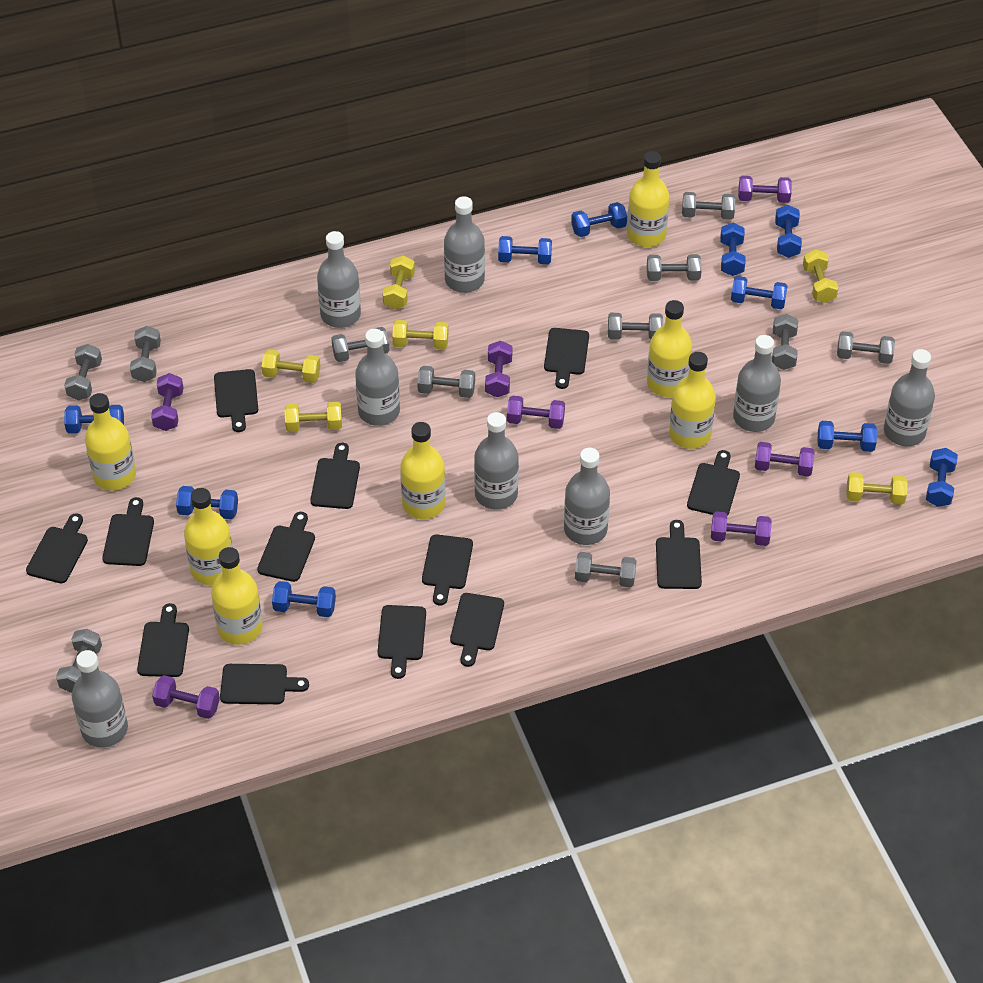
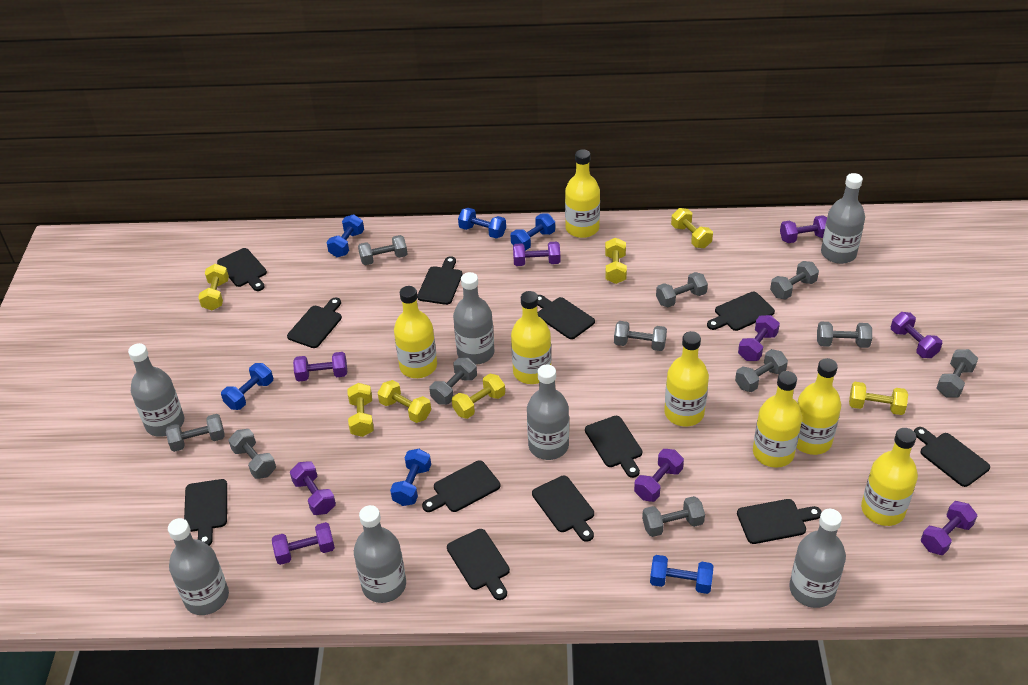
black cutting board: [26,513,88,583] [102,497,154,566] [137,603,189,677] [214,369,258,432] [220,664,309,704] [257,512,315,582] [310,443,360,509] [378,605,426,679] [422,534,473,606] [450,593,504,667] [544,328,589,389] [656,520,702,589] [687,450,740,516] = 13 -> [184,479,227,546] [217,248,267,291] [287,298,342,348] [417,256,463,305] [422,460,500,512] [447,529,510,600] [532,476,594,542] [538,295,595,339] [585,416,642,478] [707,292,775,331] [737,499,822,544] [914,427,990,487] = 12
blue dumbbell: [64,405,124,433] [176,486,238,519] [272,581,336,617] [498,236,552,264] [571,202,627,237] [720,223,746,276] [731,276,788,309] [775,205,802,258] [817,421,877,452] [926,448,958,507] = 10 -> [221,363,273,410] [327,214,364,257] [390,449,431,506] [458,208,506,239] [511,214,555,251] [650,555,713,594] = 6
grey bottle: [72,650,128,748] [317,231,361,328] [355,329,400,426] [444,196,485,293] [474,412,519,510] [564,448,610,545] [733,335,781,432] [884,349,935,446] = 8 -> [128,343,184,437] [168,518,229,615] [354,505,406,603] [453,272,495,365] [527,365,569,460] [789,509,846,608] [821,173,865,264] = 7
purple dumbbell: [151,373,183,431] [152,675,220,719] [485,341,512,397] [507,396,565,429] [711,512,772,546] [738,176,792,203] [755,442,815,477] = 7 -> [272,522,335,565] [290,461,336,515] [293,352,347,382] [513,242,560,266] [634,449,684,502] [738,315,780,361] [780,215,827,243] [891,312,942,358] [921,501,977,555] = 9
yellow dumbbell: [261,350,320,383] [285,402,342,432] [382,255,415,309] [392,320,449,349] [803,249,839,303] [846,472,908,505] = 6 -> [198,264,229,310] [347,383,374,437] [378,380,431,423] [452,374,505,419] [605,238,627,284] [671,208,713,248] [849,382,908,415] = 7

